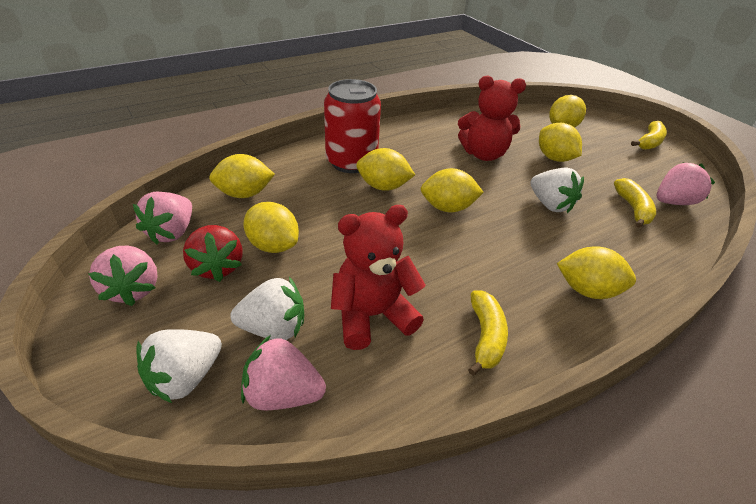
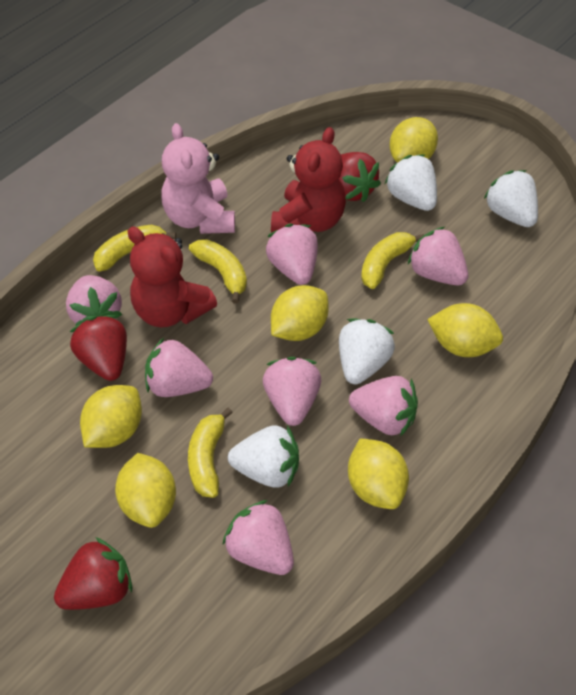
pink strawberry: [88,245,158,306] [133,192,192,244] [241,335,326,410] [657,162,715,205] = 4 -> [66,275,122,326] [145,338,213,397] [222,500,294,575] [263,357,321,426] [266,224,318,285] [349,376,418,437] [408,227,468,285] = 7
pink teddy bear: none = 0 -> [161,123,235,234] = 1
red can: [324,79,381,173] = 1 -> none = 0
red strawberry: [183,225,243,282] = 1 -> [54,537,132,610] [70,315,127,381] [339,152,381,202] = 3
white strawberry: [136,329,222,403] [230,277,304,340] [530,168,584,213] = 3 -> [228,425,299,488] [339,318,395,384] [385,155,437,211] [484,170,538,227] = 4
yellow banana: [468,290,508,376] [614,178,656,228] [631,121,667,150] = 3 -> [93,225,176,271] [188,408,233,498] [189,239,247,304] [361,232,424,289] = 4
yellow lemon: [209,154,275,198] [244,202,299,253] [356,148,415,191] [421,168,484,212] [539,123,582,162] [549,95,586,128] [557,247,636,299] = 7 -> [80,385,142,448] [115,453,176,528] [271,285,329,341] [348,439,409,509] [389,117,438,163] [427,303,503,357] = 6

